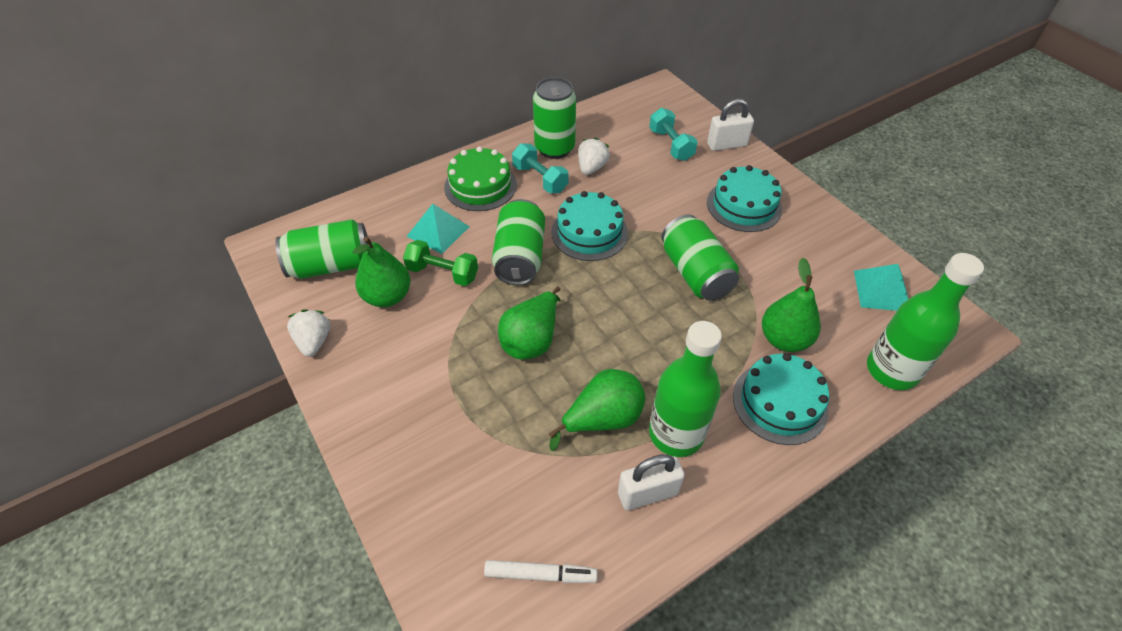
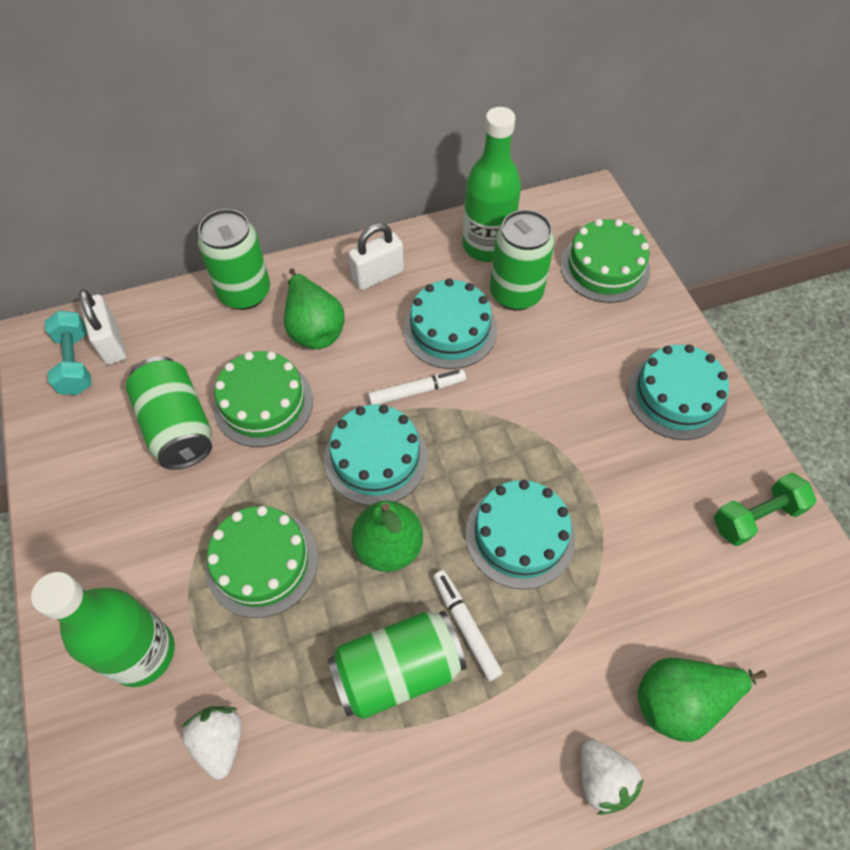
green cake: [444,146,517,211] = 1 -> [206,506,318,618] [213,351,313,447] [560,219,650,303] = 3
green pear: [353,236,410,307] [498,286,560,360] [549,369,645,451] [762,258,821,352] = 4 -> [284,268,344,349] [352,501,423,572] [638,658,767,742] = 3
turquoise cake: [551,191,628,261] [707,165,782,232] [733,353,829,445] = 3 -> [324,404,428,506] [403,278,497,369] [466,480,575,589] [627,344,729,440] = 4
turquoise dumbbell: [512,143,568,193] [649,108,698,161] = 2 -> [45,311,92,395] = 1
turquoise pyramid: [406,204,470,254] [854,264,908,311] = 2 -> none = 0
white marker: [484,560,597,583] = 1 -> [368,369,466,405] [433,570,503,681] = 2

